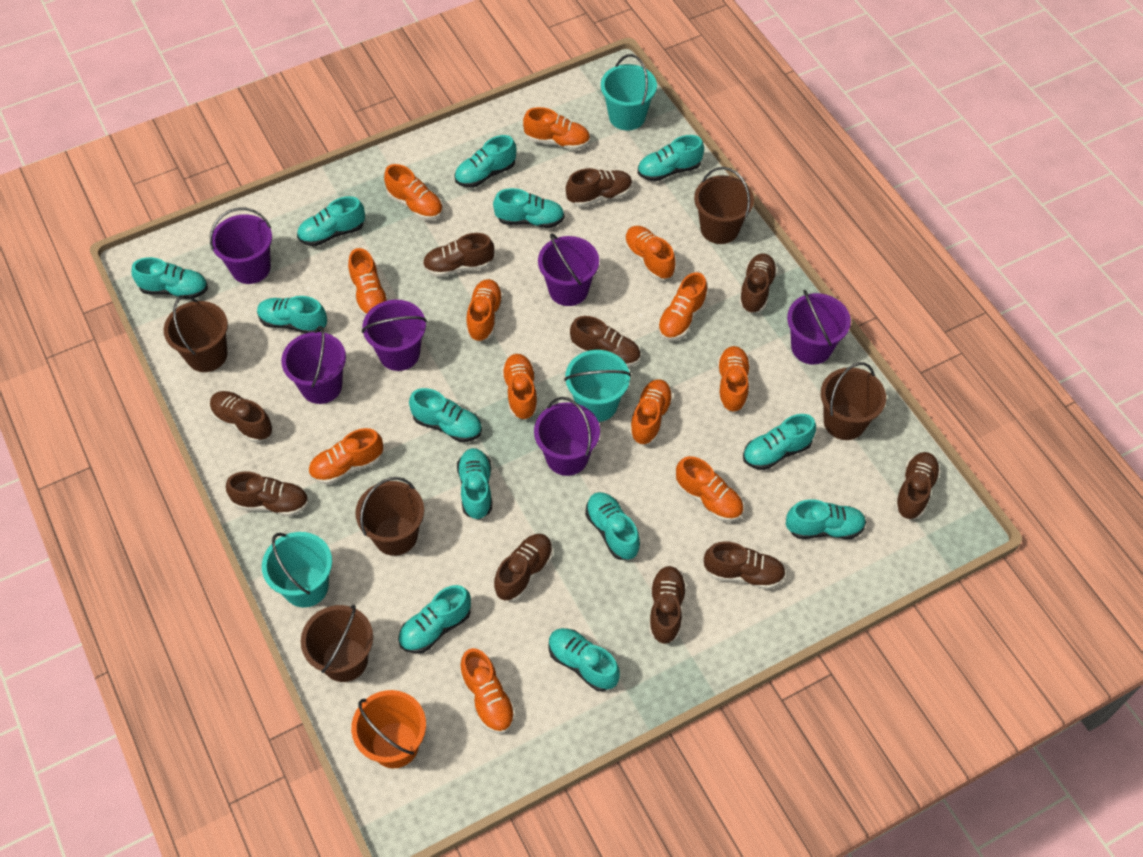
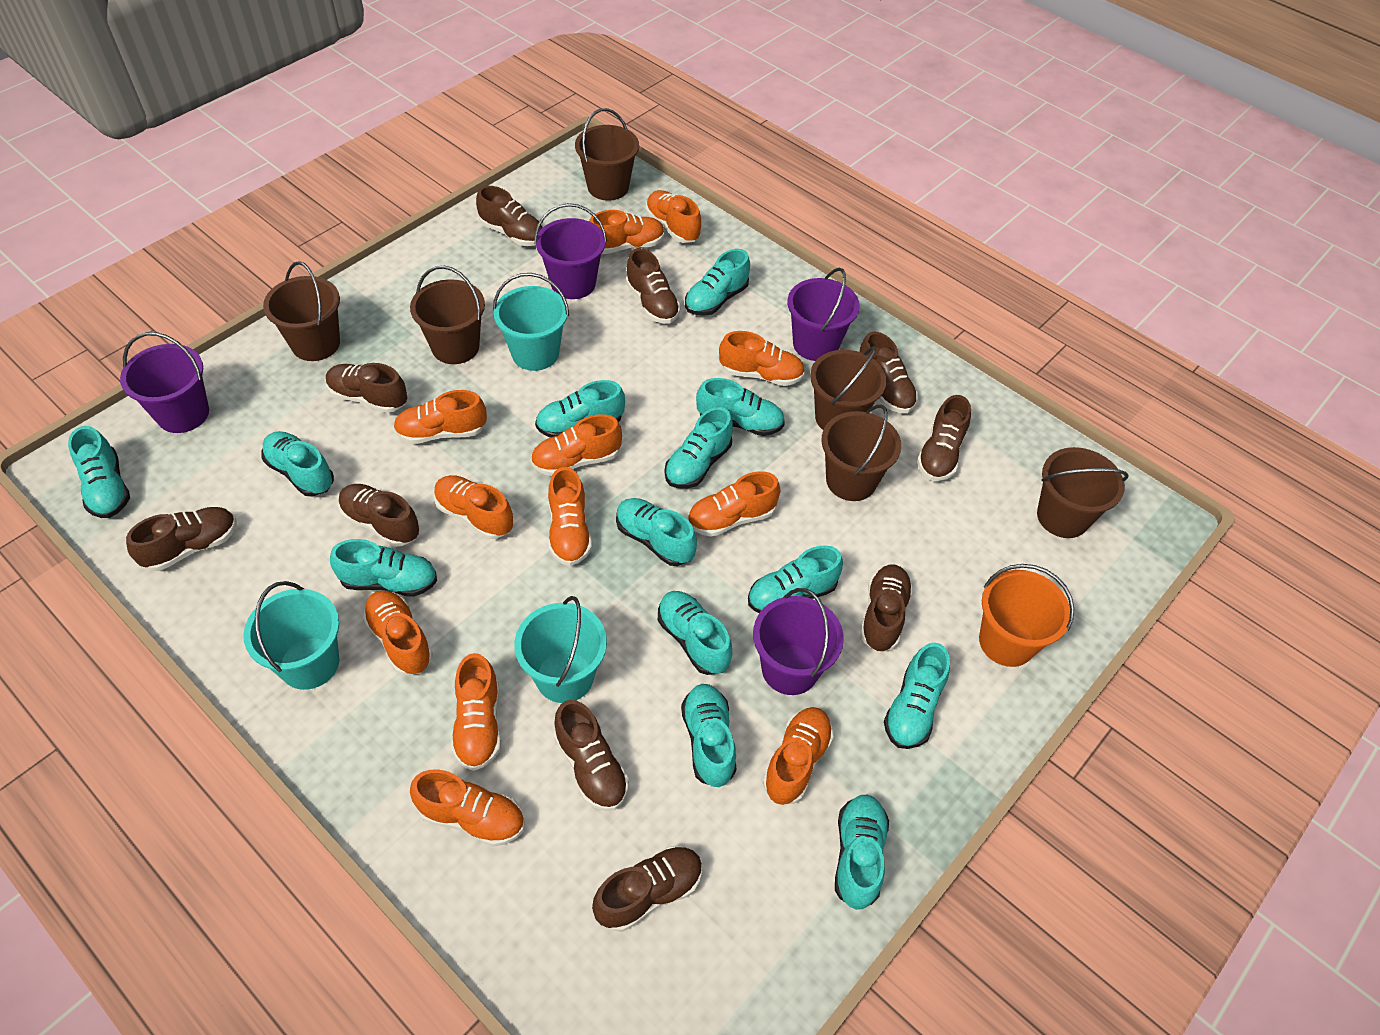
brown bucket: [164,295,228,372] [301,605,373,682] [355,477,424,556] [694,167,754,244] [821,362,886,440] = 5 -> [263,261,340,361] [410,266,485,364] [575,108,639,201] [810,346,887,430] [821,404,901,501] [1037,447,1128,538] = 6
purple bucket: [210,207,272,284] [281,326,346,404] [362,300,427,371] [534,397,600,476] [538,233,599,306] [787,290,851,364] = 6 -> [120,332,209,433] [534,203,607,299] [753,588,844,695] [787,268,860,361] = 4

